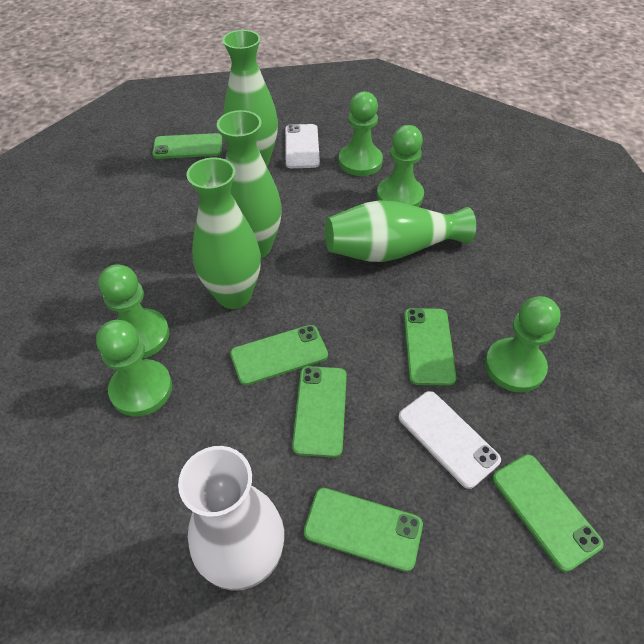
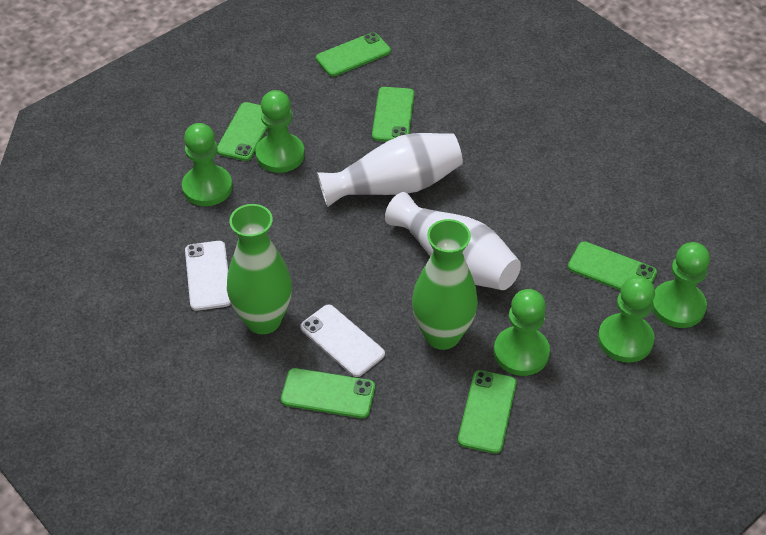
green vase: [187,158,261,309] [217,110,282,258] [222,30,278,166] [325,200,476,262] = 4 -> [227,204,292,334] [412,219,478,350] = 2
white vase: [178,446,284,591] = 1 -> [317,133,463,207] [385,192,521,290] = 2

